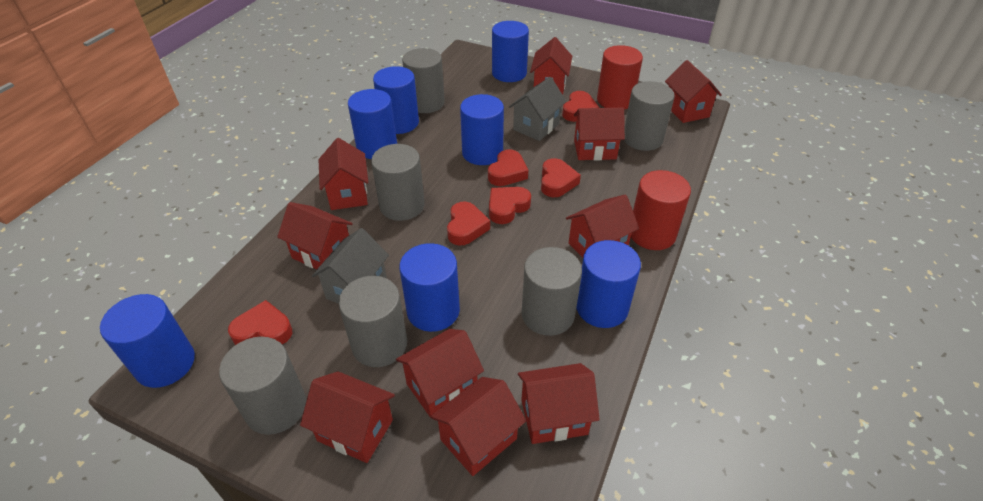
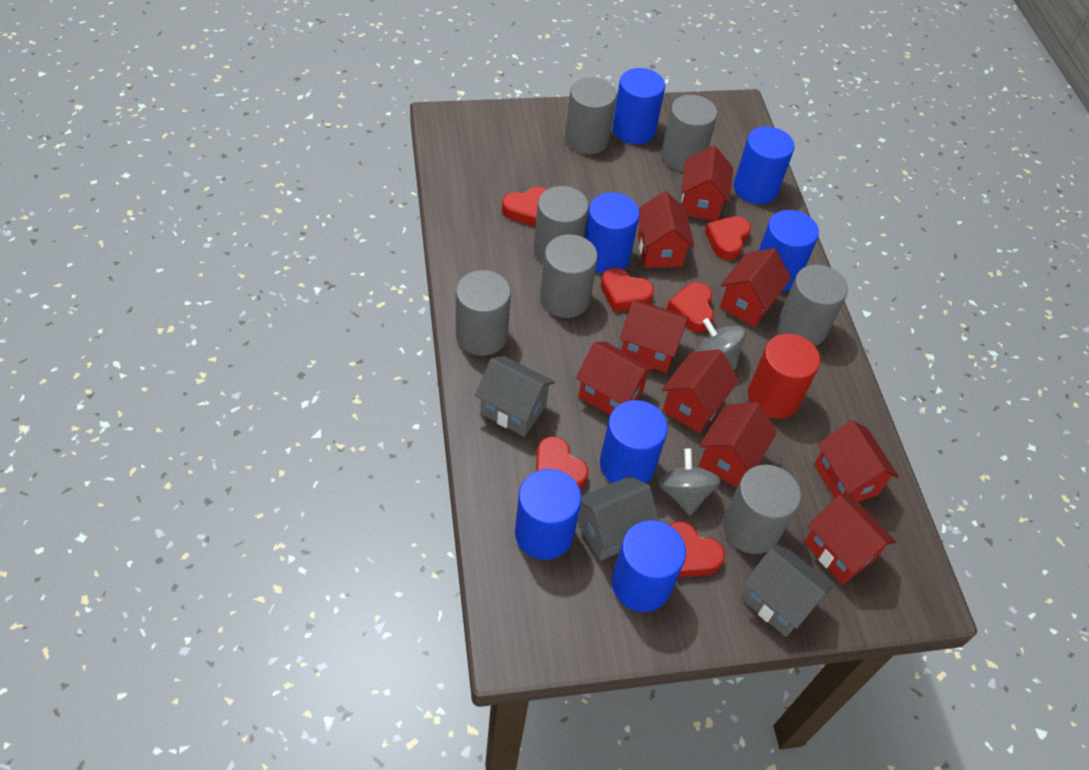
grey cylinder: [219,337,306,435] [339,276,407,367] [371,144,425,221] [402,48,445,113] [522,247,582,336] [624,81,675,151] = 6 -> [456,270,511,356] [534,186,589,263] [540,234,598,318] [565,77,617,154] [661,95,717,172] [723,465,801,554] [778,265,848,346] = 7
grey house: [312,228,389,304] [509,77,567,141] = 2 -> [475,356,555,437] [577,476,659,561] [741,543,834,637] = 3
grey spinning top: none = 0 -> [658,448,721,515] [695,318,746,370] = 2
red cylinder: [597,45,643,110] [631,170,691,250] = 2 -> [748,334,820,419] = 1
red house: [277,202,353,269] [300,371,395,463] [319,138,369,210] [396,329,484,417] [430,377,526,476] [518,363,600,444] [530,37,572,95] [566,194,639,258] [574,108,625,160] [665,60,722,123] = 10 -> [576,342,654,415] [620,300,689,373] [638,191,694,268] [662,349,739,433] [681,145,733,221] [699,402,777,487] [720,248,791,327] [804,495,896,584] [814,420,899,502] = 9

